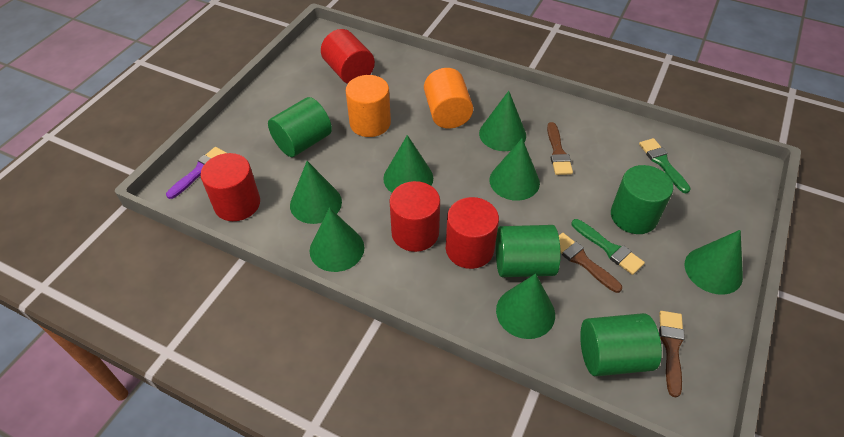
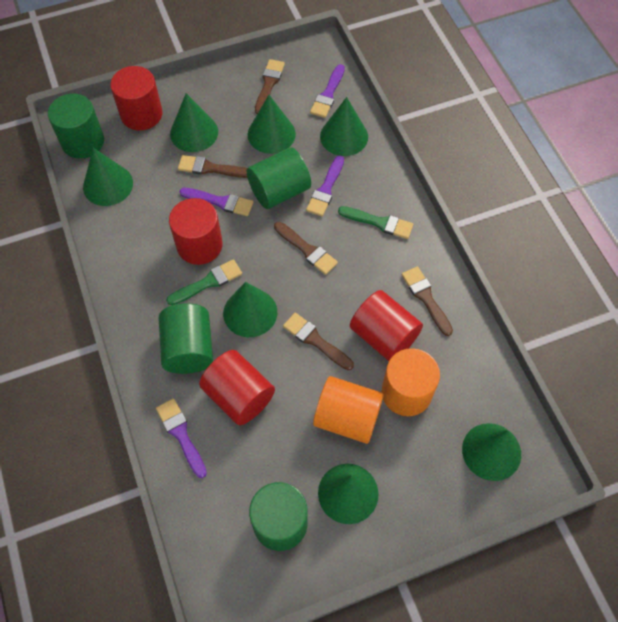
brown brush: [547,122,573,175] [559,233,622,293] [659,311,685,398] = 3 -> [178,155,247,178] [255,59,285,114] [274,222,338,275] [283,313,354,370] [402,266,453,336] = 5
purple brush: [166,147,227,199] = 1 -> [156,398,207,478] [179,188,253,216] [306,156,344,216] [310,64,345,118] = 4

